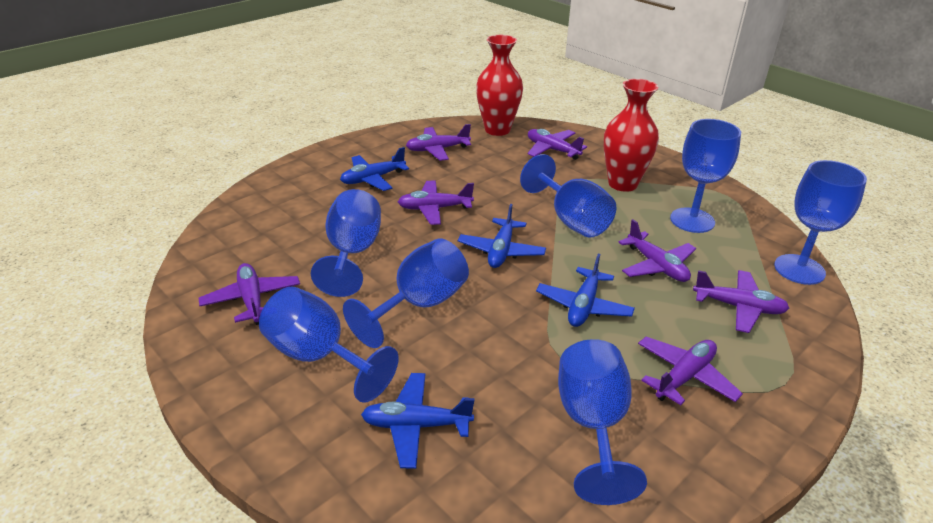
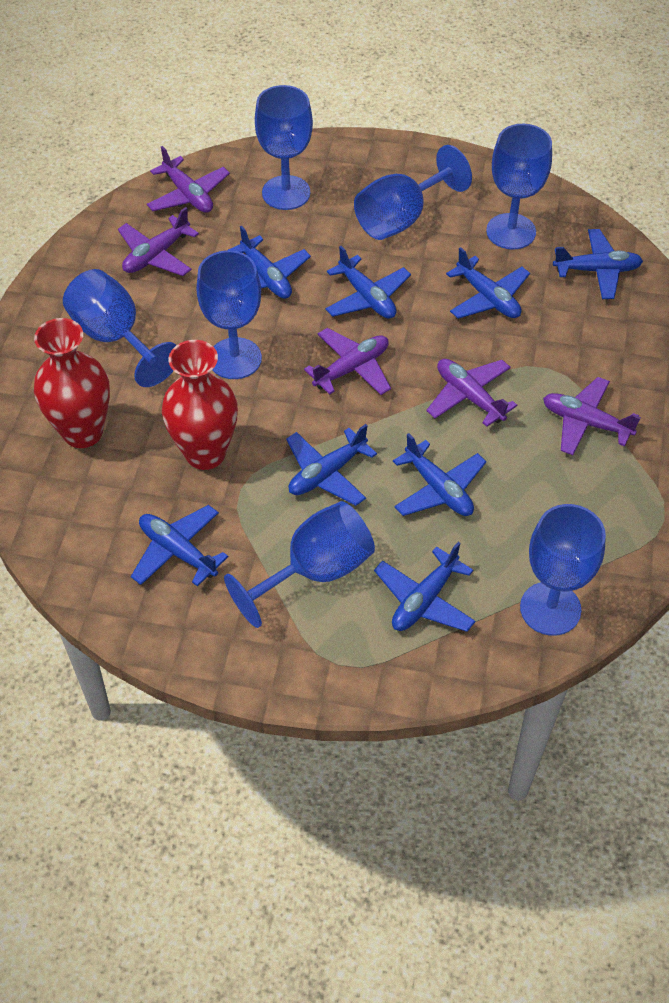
blue plane: [340,147,409,191] [361,373,474,469] [458,204,546,268] [536,254,635,327] = 4 -> [131,505,228,587] [228,225,311,299] [286,424,377,506] [325,246,411,319] [374,542,476,632] [393,433,486,516] [446,247,530,319] [553,229,643,299] = 8
purple plane: [198,263,300,325] [398,180,474,225] [406,124,471,161] [527,129,587,160] [618,219,696,282] [638,337,743,405] [693,270,789,333] = 7 -> [118,207,199,276] [147,146,230,213] [304,328,391,395] [426,359,517,427] [543,377,641,455] = 5

